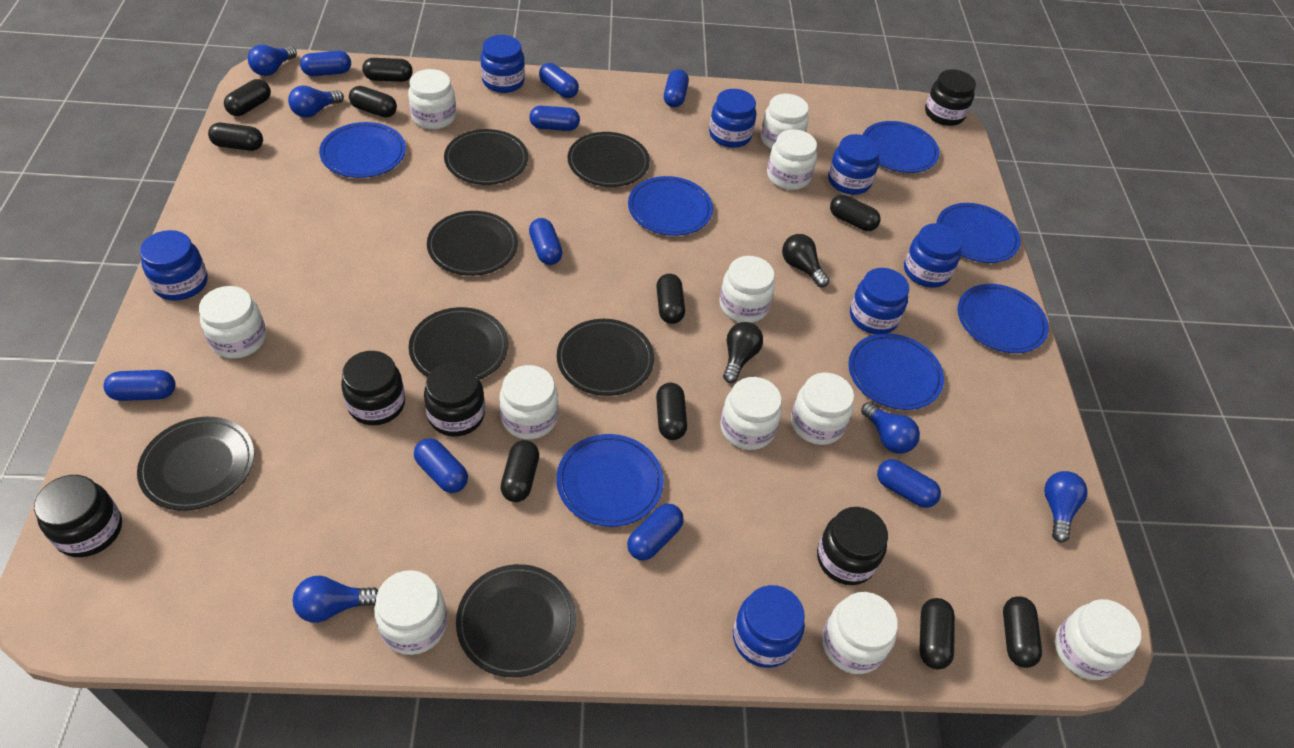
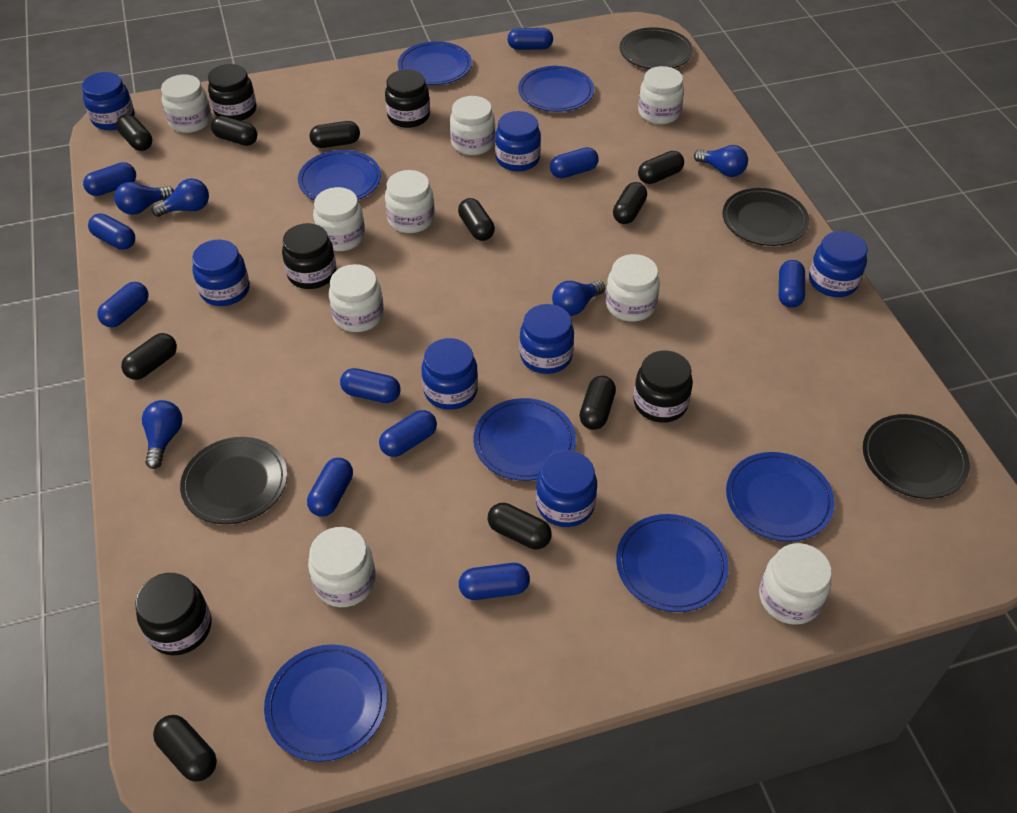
black light bulb: [723,322,763,383] [782,234,829,287] = 2 -> none = 0
black plate: [137,417,254,511] [409,307,508,380] [427,211,518,276] [444,129,528,185] [456,564,576,677] [557,319,654,396] [568,132,650,187] = 7 -> [180,437,287,524] [620,27,693,69] [722,188,809,246] [863,414,970,499] = 4
blue capsule: [103,370,176,401] [300,51,351,76] [414,438,468,493] [529,106,580,131] [529,218,563,265] [539,63,579,98] [627,504,684,560] [664,69,689,107] [877,459,941,508] = 9 -> [83,162,136,196] [88,213,135,250] [97,282,149,327] [307,458,353,517] [340,368,401,403] [379,410,437,457] [459,563,530,600] [508,28,553,50] [550,147,598,178] [779,260,805,308] = 10
white jar: [199,286,266,359] [374,570,447,655] [408,69,456,129] [499,365,558,439] [719,256,775,323] [720,377,782,450] [760,94,809,149] [767,129,817,190] [791,373,854,445] [822,592,898,674] [1055,599,1141,680] = 11 -> [161,74,212,133] [308,527,376,607] [313,187,365,251] [329,264,384,332] [385,170,435,233] [450,96,495,155] [606,254,660,322] [638,66,684,124] [759,543,832,625] = 9

